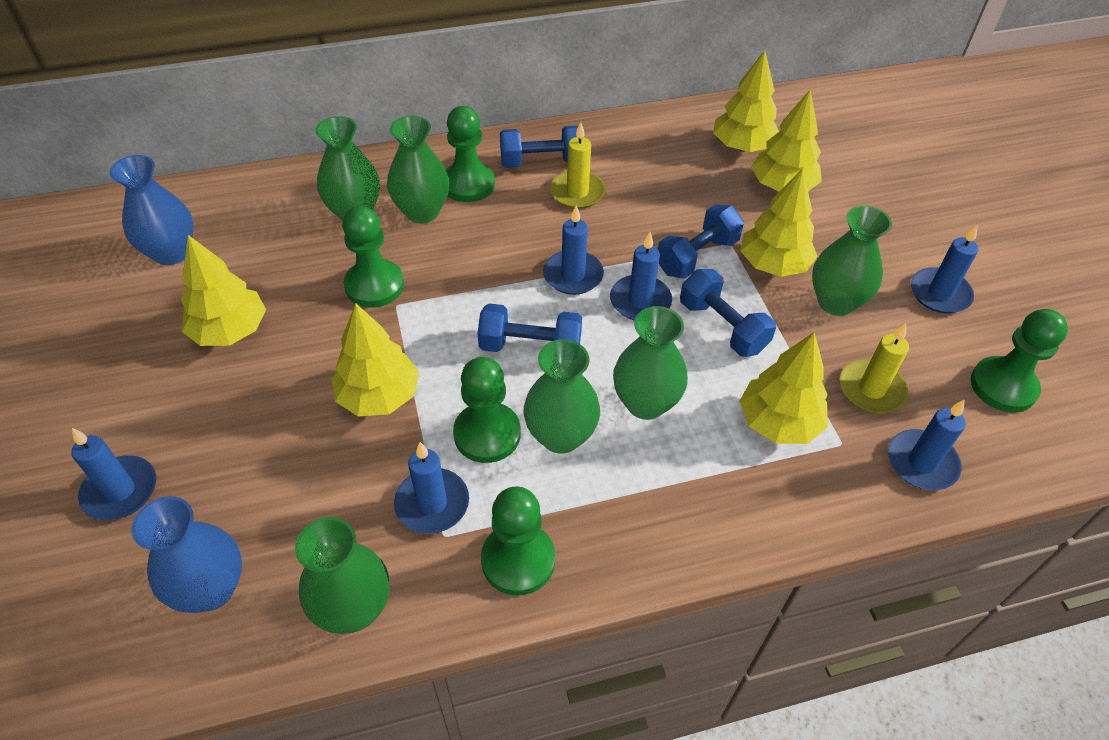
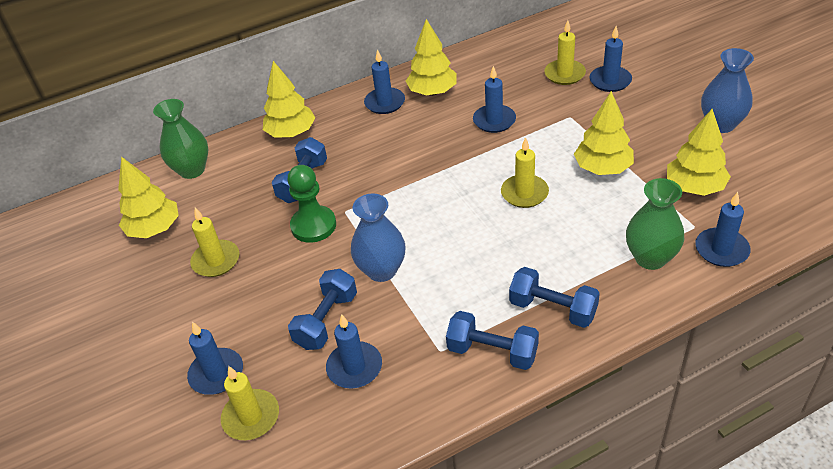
green pawn: [342,206,404,307] [446,106,495,202] [453,357,521,463] [481,487,555,595] [971,309,1068,413] = 5 -> [287,165,336,243] = 1
green vase: [295,517,389,634] [315,116,380,221] [387,116,449,224] [524,339,600,454] [613,306,688,420] [812,205,892,316] = 6 -> [153,99,208,179] [626,178,684,270] = 2
yellow candle: [550,122,606,209] [840,323,909,413] = 2 -> [190,208,239,277] [221,366,279,440] [501,137,549,208] [544,20,586,85] = 4
yellow tree: [181,235,266,346] [332,303,419,416] [713,50,779,152] [739,332,828,444] [740,168,818,277] [751,90,822,191] = 6 -> [118,157,179,238] [263,61,316,137] [406,19,457,96] [574,91,634,175] [667,109,731,196] = 5

